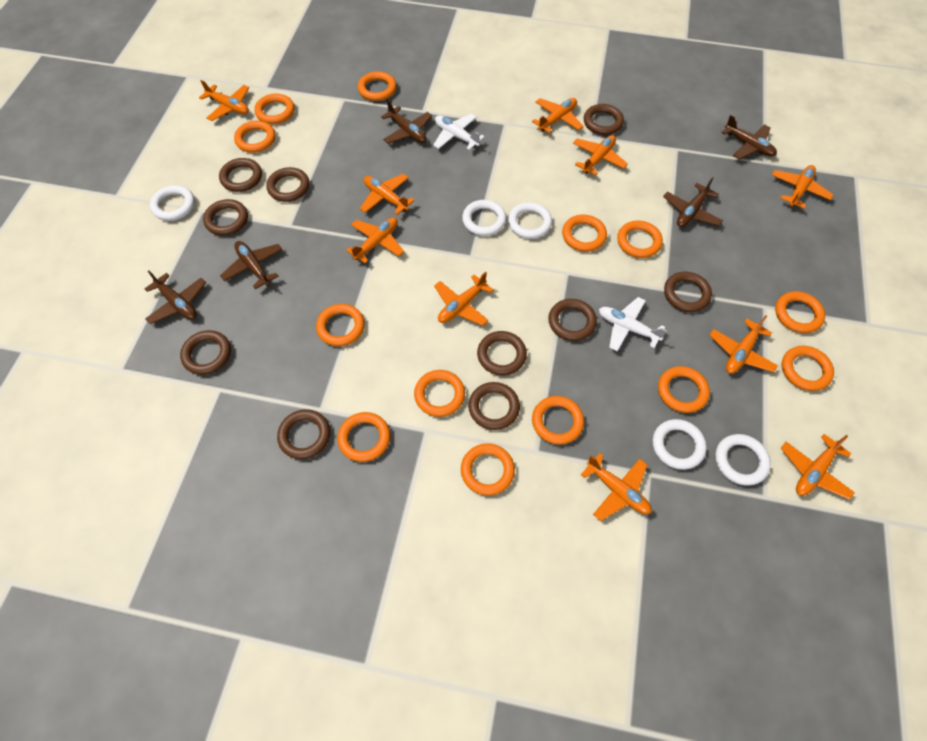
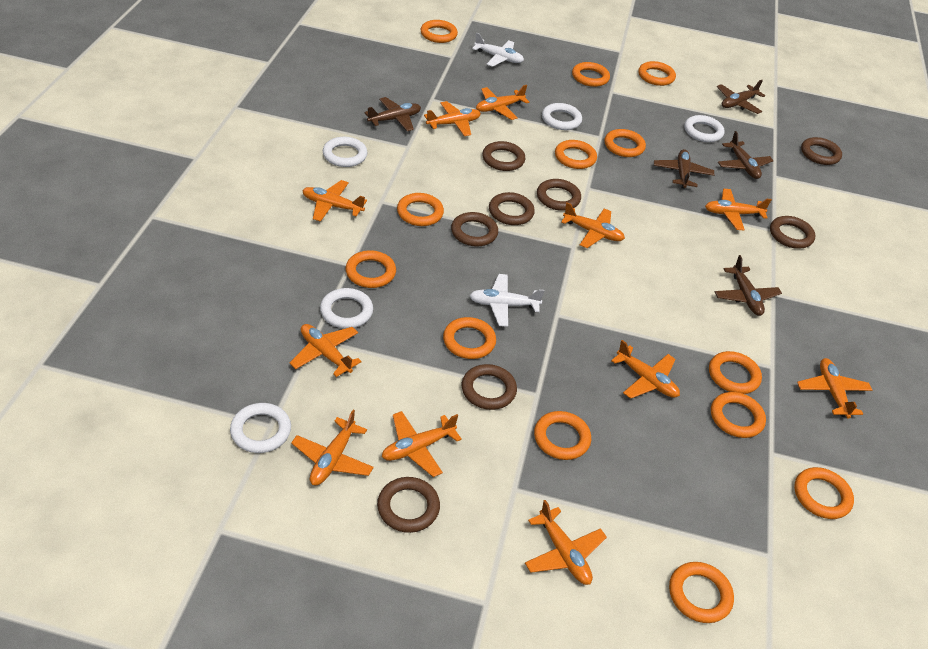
brown ring: [180,330,231,375] [203,199,248,236] [219,158,262,192] [266,167,310,202] [277,409,330,459] [468,382,520,430] [477,331,527,376] [548,299,597,341] [584,104,624,135] [664,272,712,312] = 10 -> [377,477,440,533] [451,212,498,247] [462,364,517,410] [482,141,525,171] [489,192,535,225] [537,179,581,211] [770,216,816,249] [801,137,842,165] = 8
orange plane: [199,80,249,121] [346,218,404,264] [360,174,415,215] [434,272,494,326] [532,98,583,133] [573,135,628,176] [581,453,652,521] [709,315,778,374] [772,165,833,209] [781,434,855,500] = 10 -> [290,324,362,377] [291,410,374,485] [302,180,367,222] [382,411,462,477] [424,101,481,136] [476,85,529,120] [525,500,607,585] [561,202,625,248] [611,340,680,399] [705,189,772,230] [797,358,872,419] = 11

